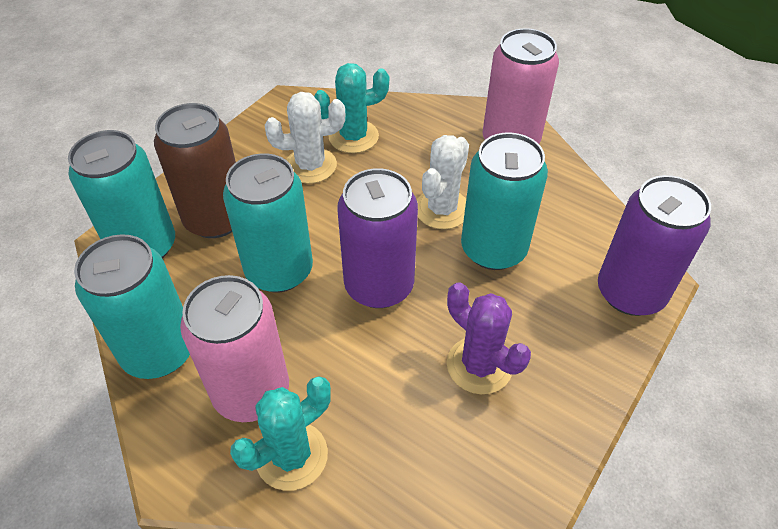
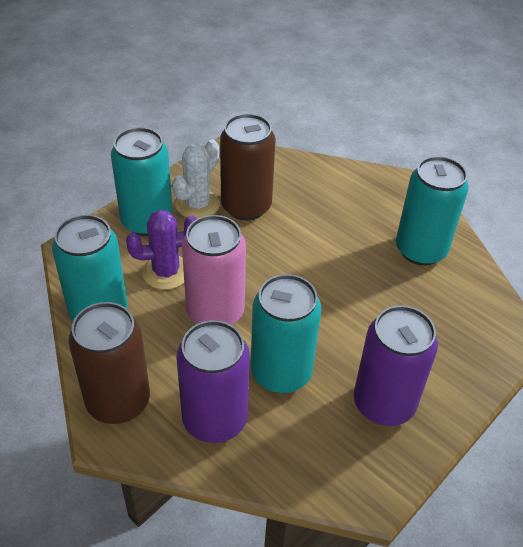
brown can: [154,103,236,238] = 1 -> [68,302,150,424] [220,114,275,220] = 2
pink can: [180,275,289,422] [482,28,559,144] = 2 -> [182,215,246,325] = 1
turquoise cactus: [230,376,331,491] [314,63,389,153] = 2 -> none = 0
white cactus: [265,92,345,184] [417,135,469,229] = 2 -> [172,139,220,219] = 1

